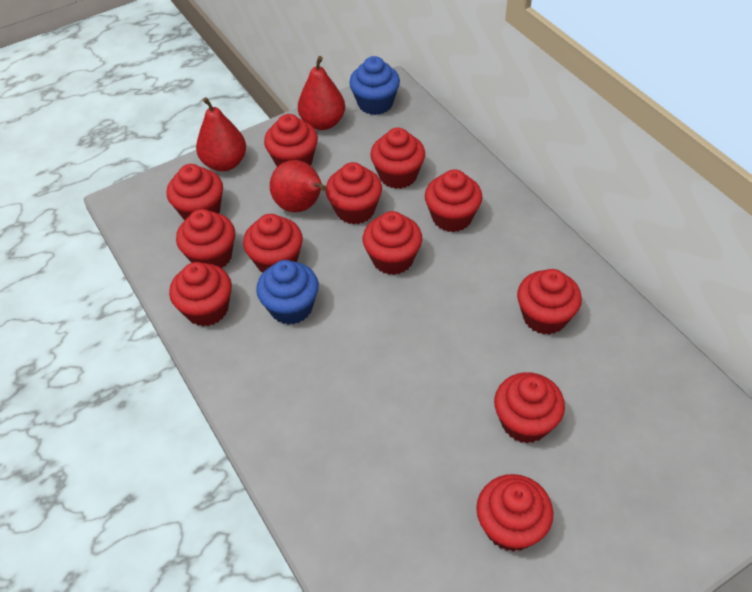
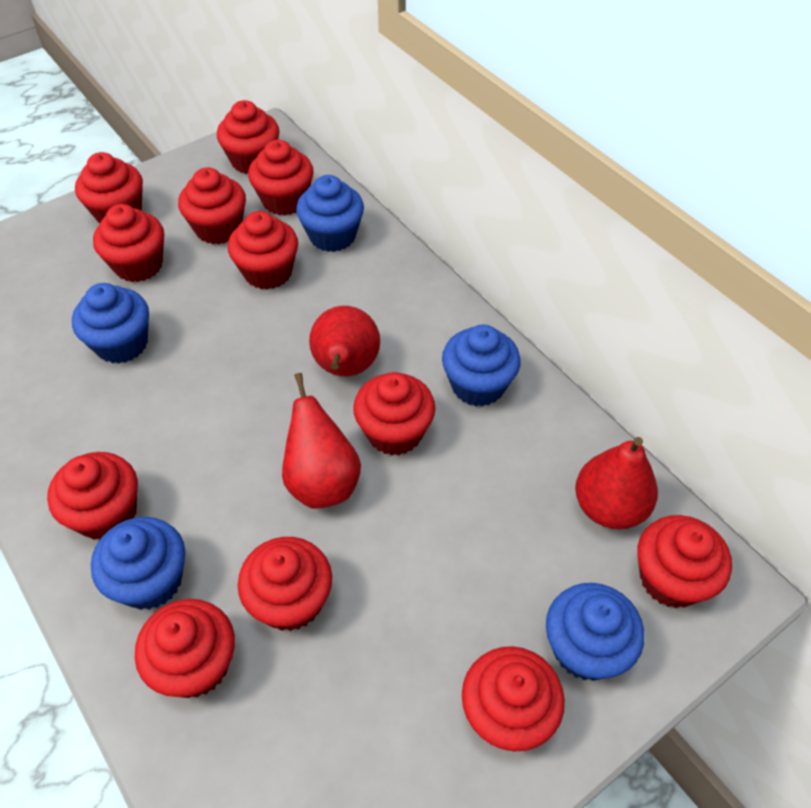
blue cupcake: [256,260,319,325] [349,56,400,115] = 2 -> [72,283,149,364] [91,517,185,610] [296,175,364,252] [442,325,521,407] [546,583,644,681] = 5

